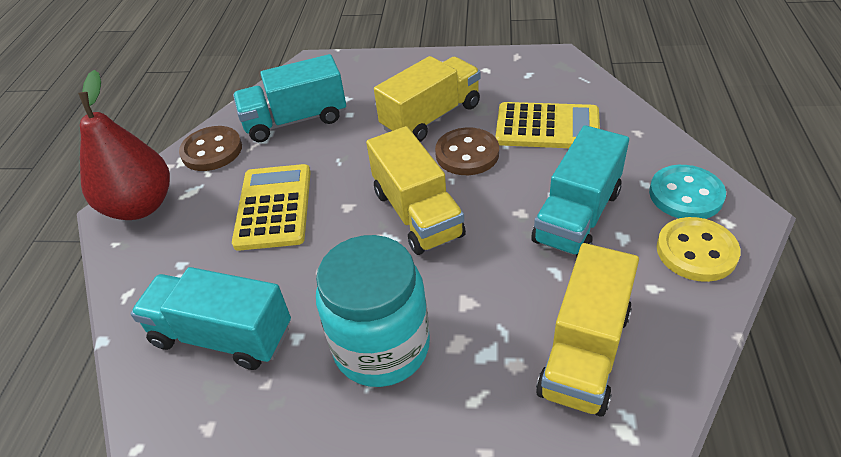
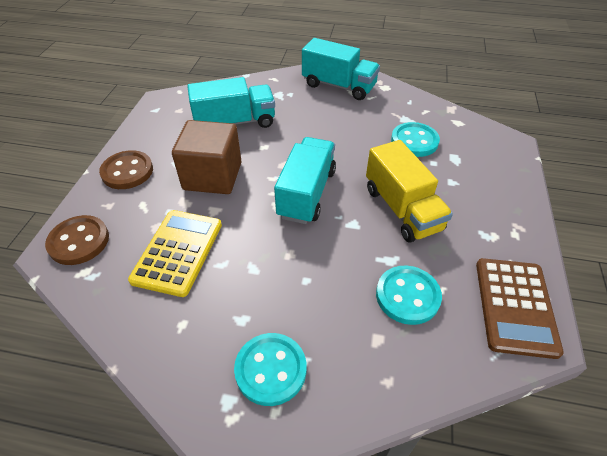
brown calculator: none = 0 -> [476,258,564,359] = 1
brown cube: none = 0 -> [172,120,241,194] = 1
red pear: [78,70,170,220] = 1 -> none = 0
turquoise button: [649,165,726,219] = 1 -> [234,333,306,406] [376,265,442,325] [391,122,440,157] = 3
turquoise jar: [316,235,430,387] = 1 -> none = 0
yellow button: [657,217,741,282] = 1 -> none = 0
yellow calculator: [232,164,311,251] [495,102,600,148] = 2 -> [128,210,222,297] = 1
yellow truck: [366,126,466,255] [374,56,481,142] [536,243,639,416] = 3 -> [366,140,453,243] = 1

